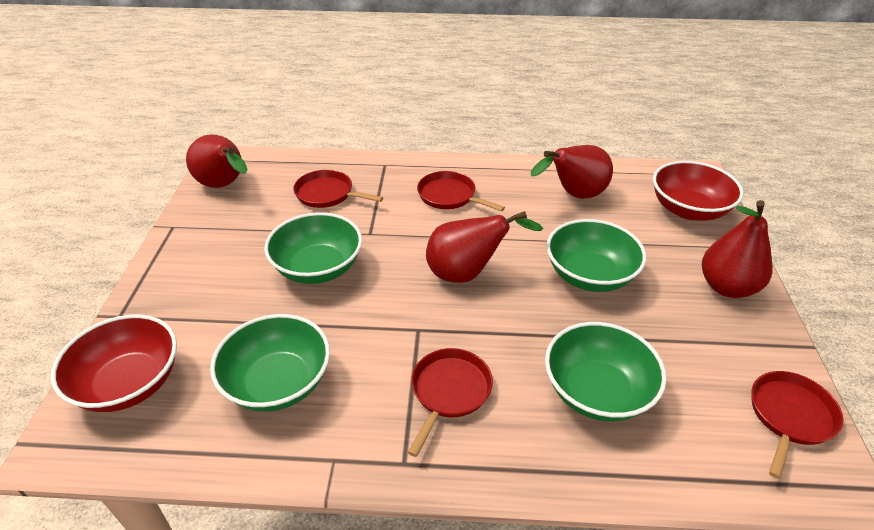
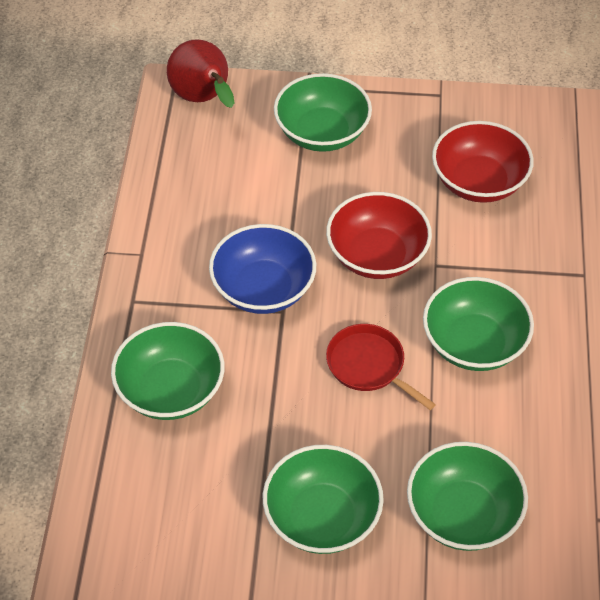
blue bowl: none = 0 -> [209,224,316,314] = 1
green bowl: [210,314,330,411] [264,212,362,284] [545,322,667,421] [546,219,646,292] = 4 -> [111,322,224,420] [263,445,384,554] [274,73,372,152] [407,442,528,551] [423,277,534,371] = 5
red pan: [293,170,383,208] [408,348,493,457] [417,171,505,212] [751,371,844,479] = 4 -> [326,324,436,410] = 1
red pear: [186,134,248,188] [426,211,543,283] [531,145,613,199] [702,200,773,298] = 4 -> [167,39,235,108] = 1

